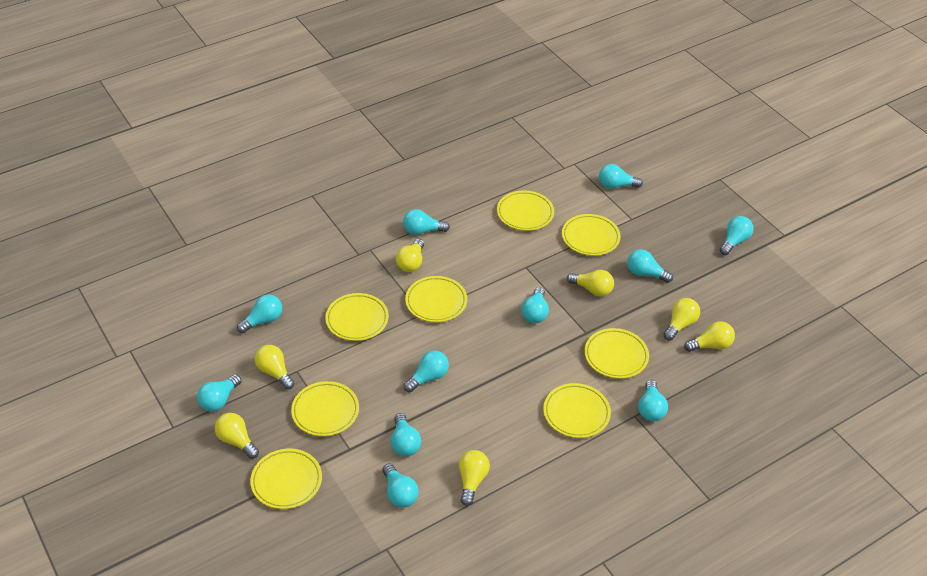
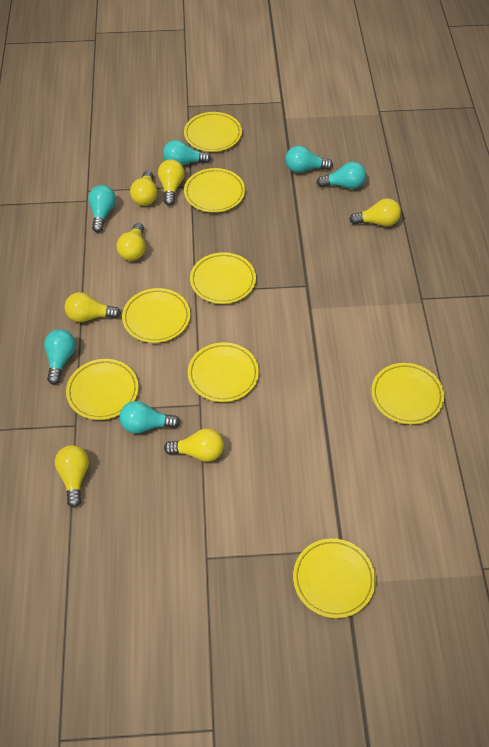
turquoise light bulb: [197,374,241,412] [237,295,282,333] [383,463,419,508] [391,413,421,457] [403,209,450,235] [404,351,449,392] [521,287,549,323] [599,164,643,189] [627,249,673,283] [638,380,668,421] [720,216,754,255] = 11 -> [44,329,76,384] [88,185,116,232] [120,401,180,434] [163,140,211,165] [285,146,333,173] [317,161,366,189] = 6

